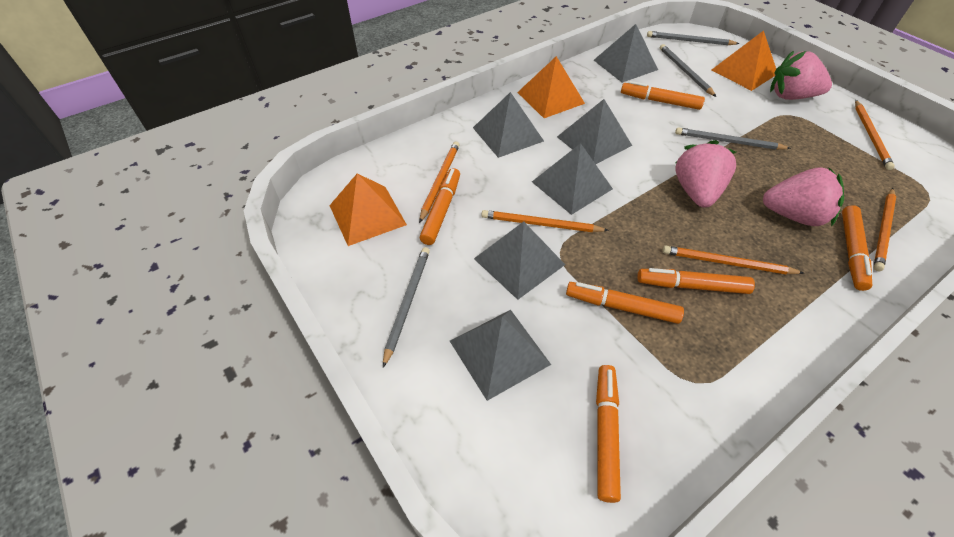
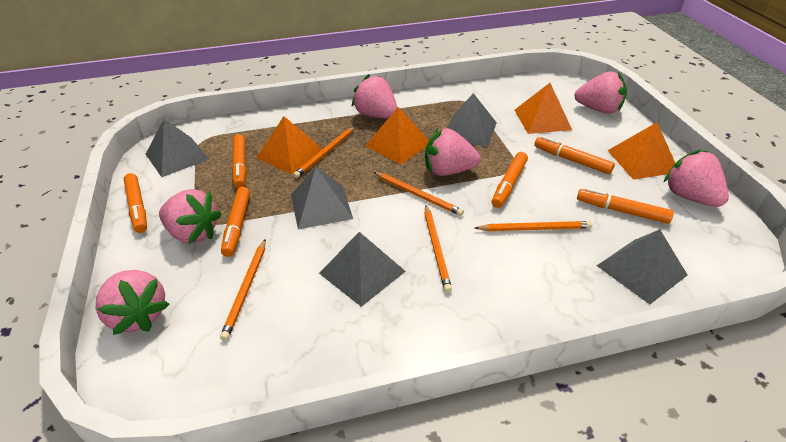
grey pencil: [383,247,430,367] [647,31,739,45] [660,44,716,97] [675,127,791,150] = 4 -> none = 0
grey pyramid: [450,310,551,401] [473,92,544,158] [474,221,565,300] [532,143,613,215] [557,99,632,164] [594,24,658,83] = 6 -> [146,119,209,177] [291,167,353,229] [319,232,406,307] [447,93,497,147] [597,229,687,304] = 5
orange pyramid: [329,174,407,246] [517,56,585,118] [712,31,776,91] = 3 -> [256,116,322,174] [366,107,429,165] [514,83,572,134] [607,122,675,180] = 4
pink strawberry: [675,140,736,208] [763,167,844,227] [770,51,832,100] = 3 -> [96,270,169,335] [159,189,222,244] [352,74,397,118] [425,128,481,176] [574,71,627,114] [664,150,729,207] = 6

